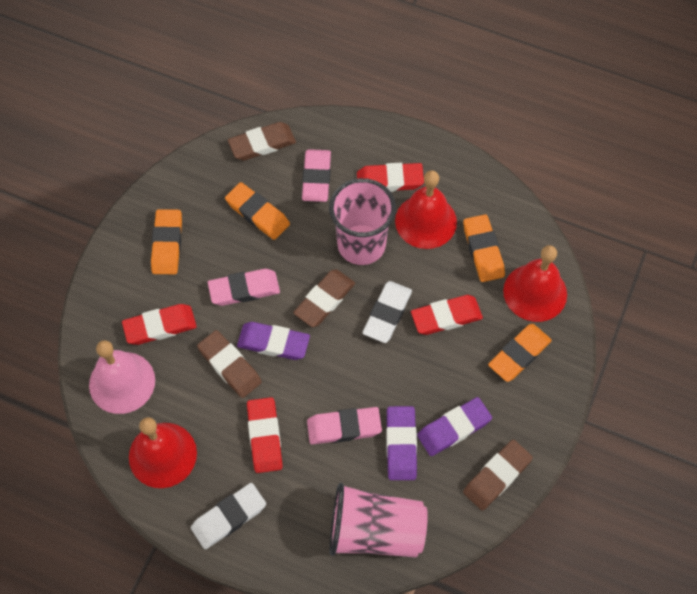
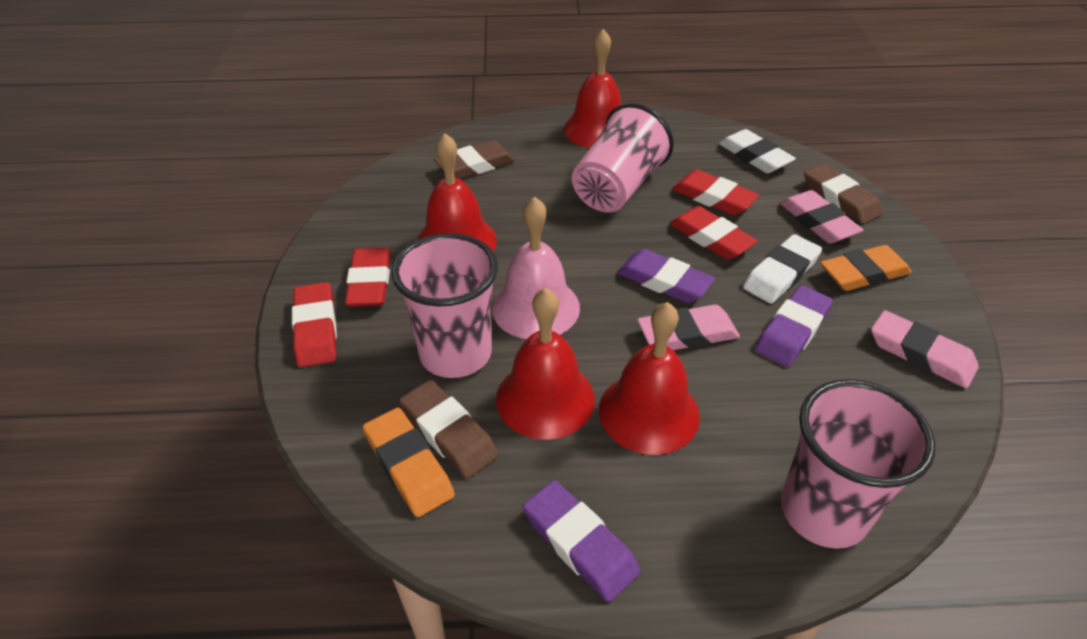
brown eraser: [197,330,262,398] [228,122,296,161] [293,269,355,327] [463,440,533,511] = 4 -> [399,380,499,479] [434,140,515,179] [804,164,883,224] = 3
orange eraser: [151,209,182,274] [225,182,290,240] [463,214,505,282] [488,324,552,382] = 4 -> [363,408,455,517] [820,245,912,291] = 2
pink cup: [329,178,396,265] [330,483,428,558] = 2 -> [392,233,498,378] [572,103,674,213] [781,379,935,549] = 3
red bell: [129,417,197,488] [395,170,457,249] [503,245,567,322] = 3 -> [417,133,497,251] [496,288,595,440] [564,29,621,148] [599,302,700,455] = 4

